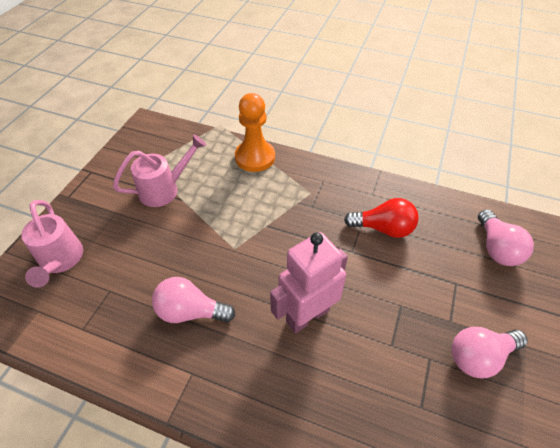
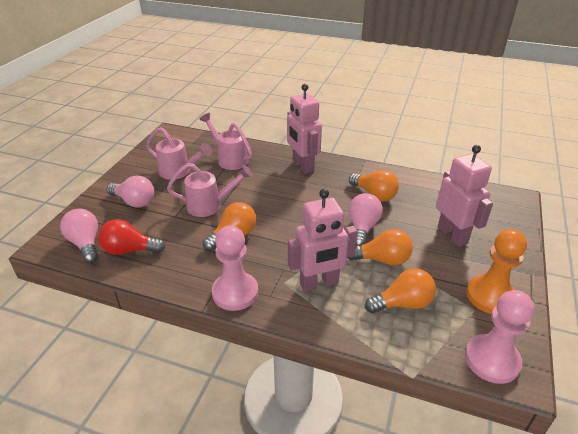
orange light bulb: none = 0 -> [203,202,256,251] [347,229,413,266] [349,170,399,202] [365,268,436,313] = 4
pink pawn: none = 0 -> [212,226,258,311] [465,290,534,384] = 2
pink robot: [270,232,348,333] = 1 -> [287,84,322,174] [288,189,358,292] [436,145,493,247] = 3
pink watering can: [21,200,83,288] [113,134,207,207] = 2 -> [146,127,212,180] [167,163,253,217] [199,113,252,170] = 3

